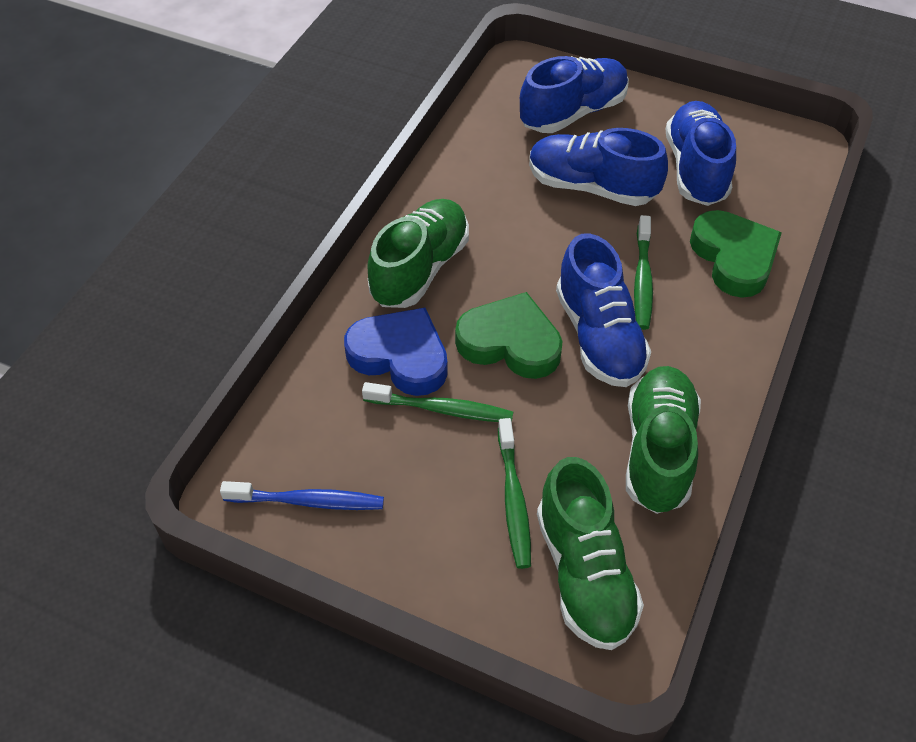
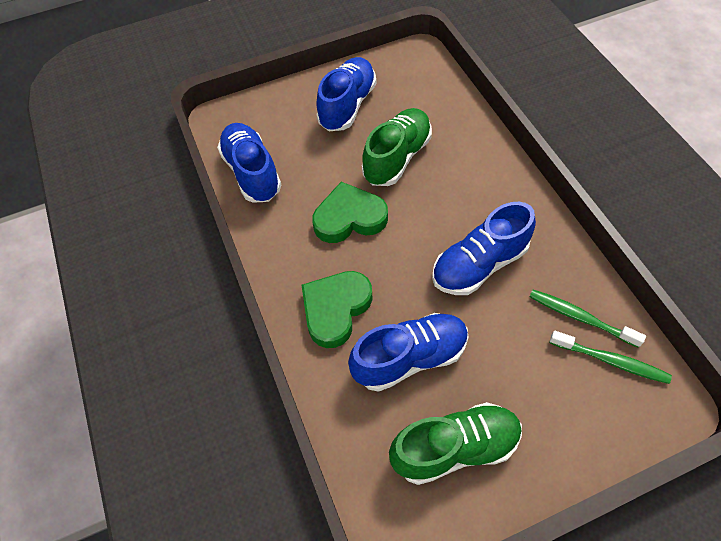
blue heart: [344,308,448,396] = 1 -> none = 0
blue toothbrush: [220,481,384,510] = 1 -> none = 0
green shoe: [367,199,469,308] [537,457,644,650] [626,366,701,514] = 3 -> [362,108,432,186] [389,402,522,485] = 2
green toothbrush: [362,382,513,422] [498,418,531,569] [634,215,653,330] = 3 -> [529,290,646,348] [549,331,672,384] = 2

